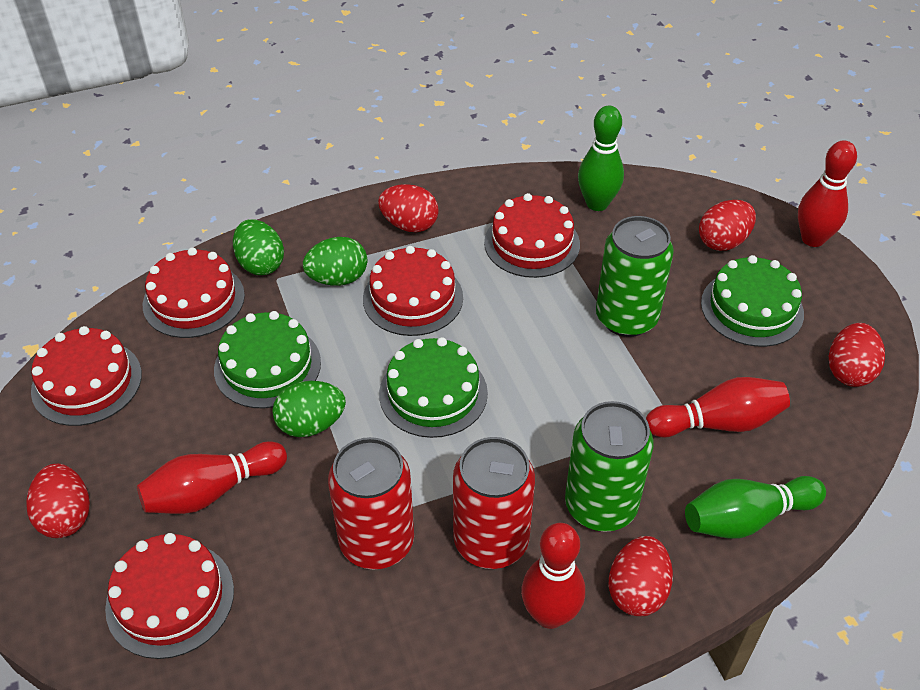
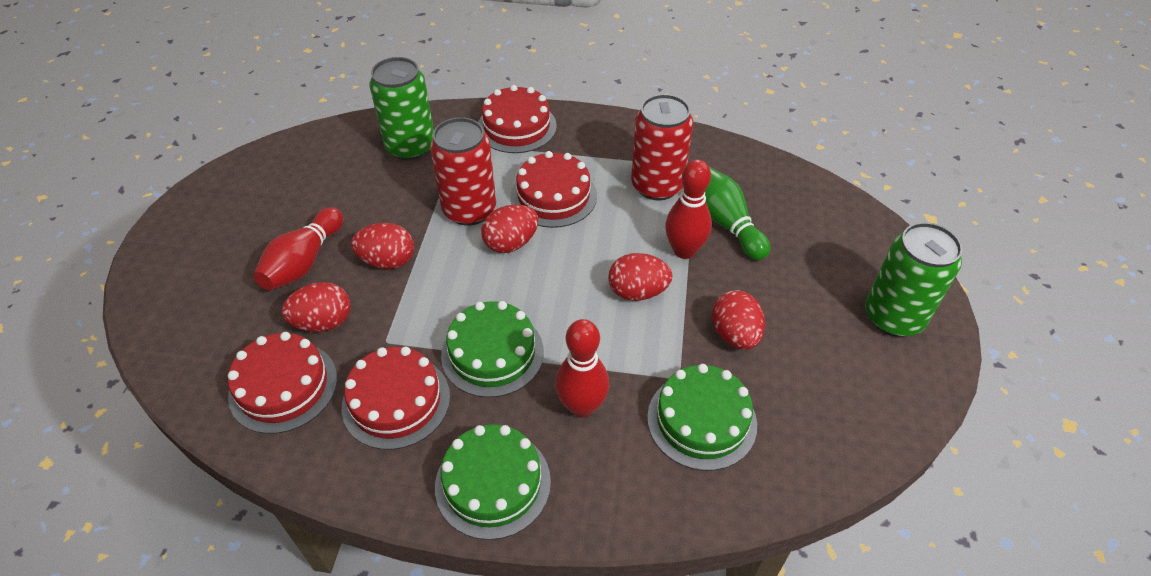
green bowling pin: [578,105,624,211] [685,476,826,539] = 2 -> [705,167,770,260] = 1
green egg: [233,219,284,275] [272,381,346,437] [303,237,367,286] = 3 -> none = 0
red bowling pin: [137,441,287,514] [521,523,585,629] [646,377,790,438] [798,140,857,247] = 4 -> [254,207,343,290] [555,319,609,418] [665,160,712,259] = 3
red cake: [31,326,142,426] [105,533,234,659] [143,248,245,338] [363,246,463,336] [484,193,580,278] = 5 -> [228,332,337,434] [342,347,450,450] [478,85,557,153] [511,151,597,228] = 4

